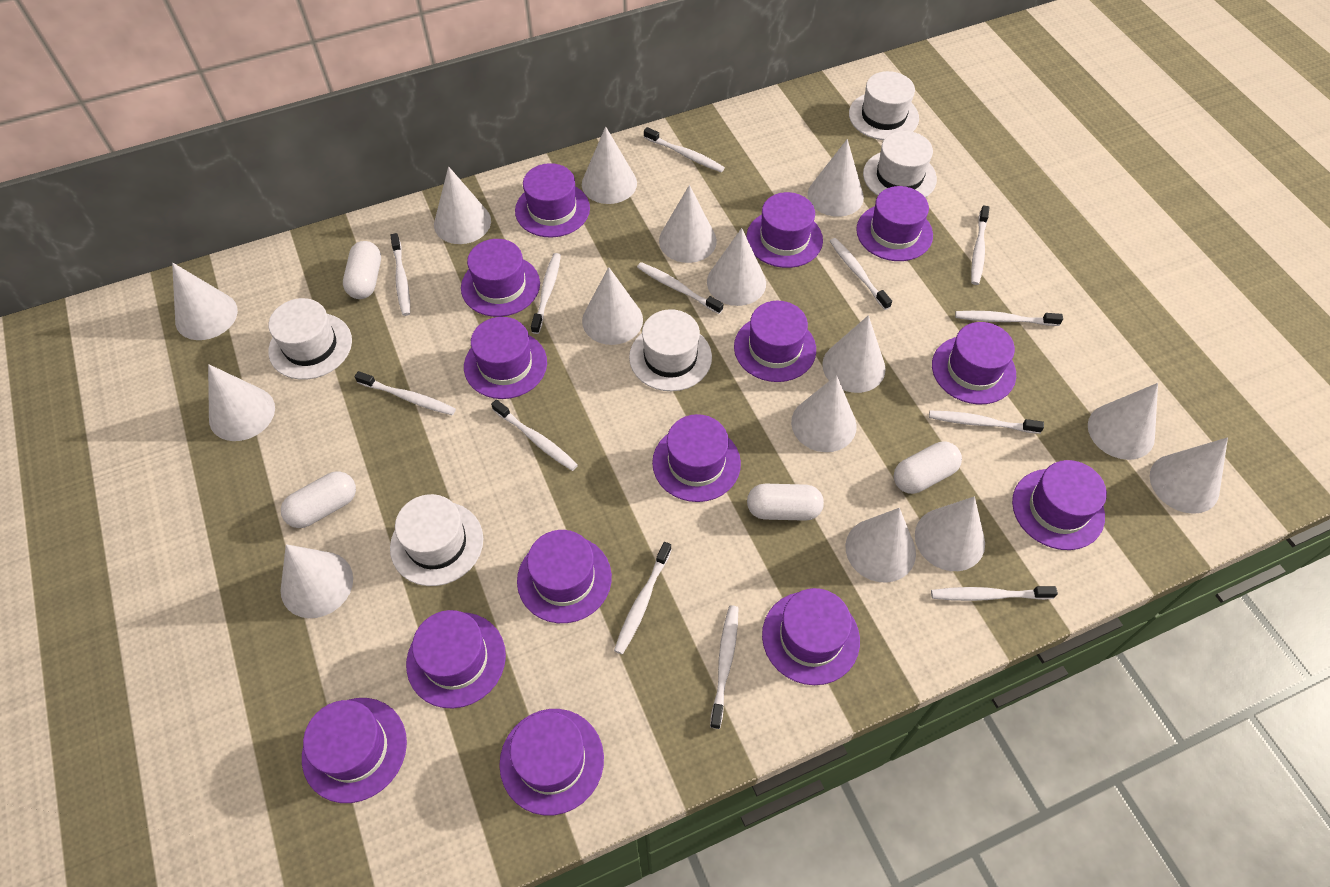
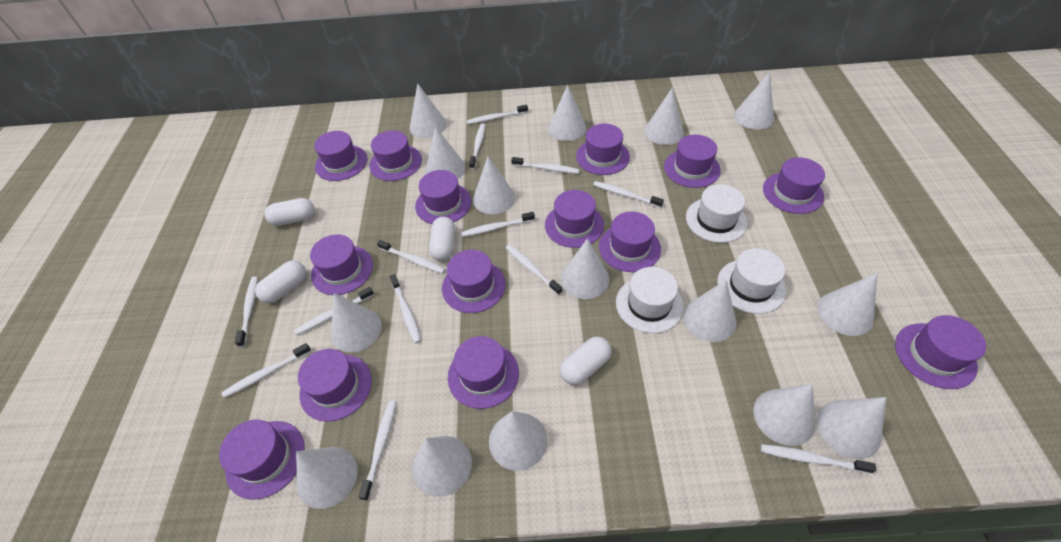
white hat: [268,298,352,380] [390,494,483,586] [629,309,712,391] [849,71,919,140] [863,131,937,198] = 5 -> [616,267,684,333] [686,184,748,243] [717,248,786,314] = 3

